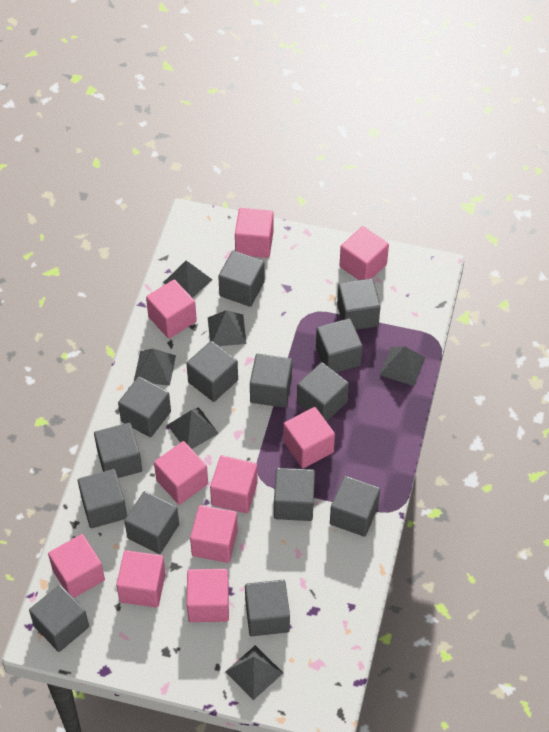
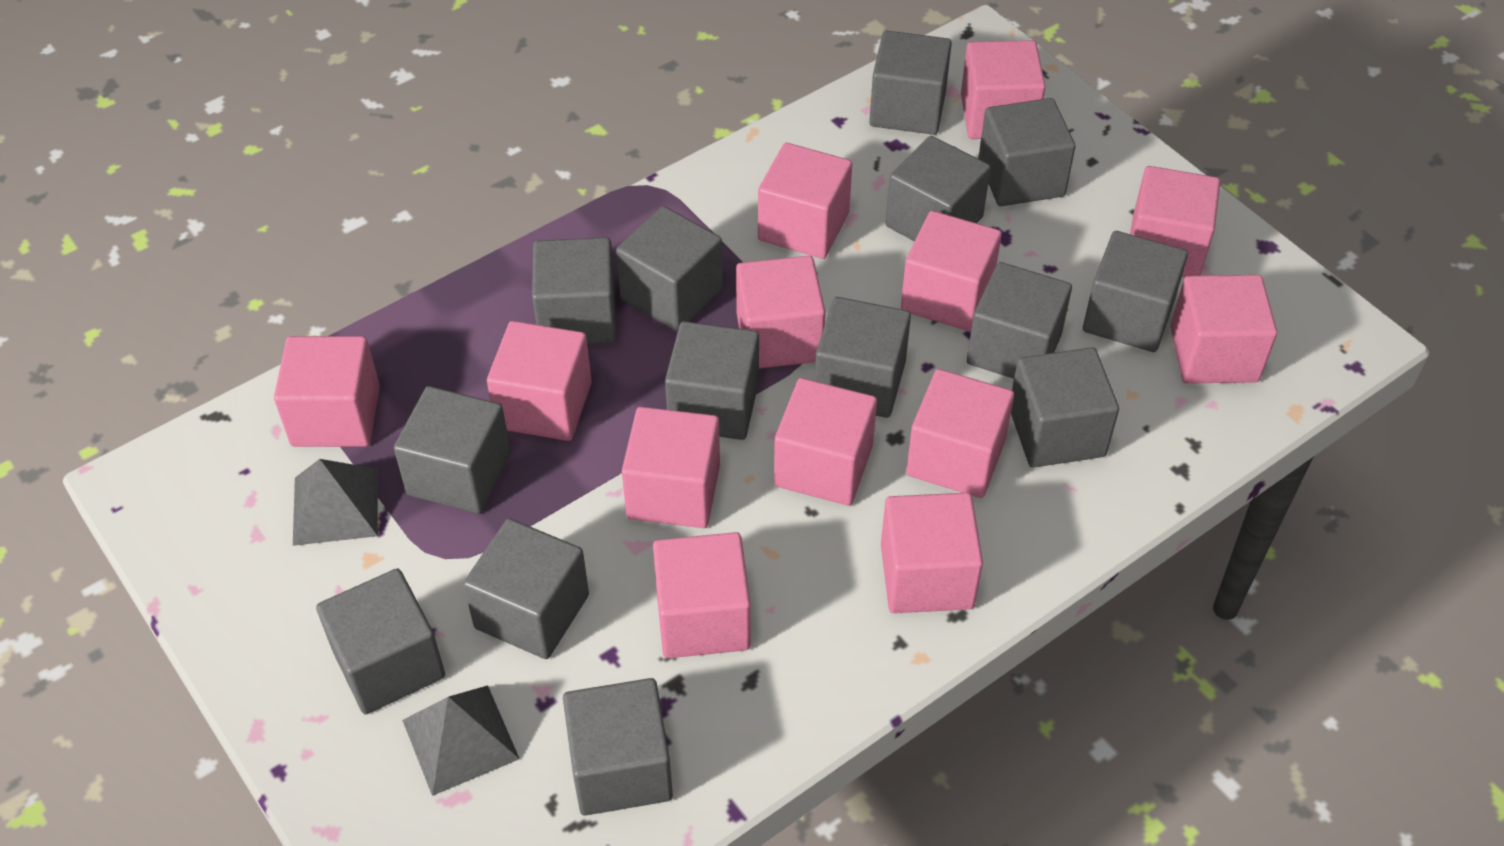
grey pyramid: [134,348,176,386] [163,260,212,298] [167,407,219,449] [208,310,246,346] [225,645,283,700] [380,346,425,386] = 6 -> [293,459,378,546] [402,685,520,796] = 2
pink cube: [48,534,105,598] [116,550,166,608] [146,279,197,339] [154,441,208,505] [187,569,229,622] [190,505,238,563] [210,455,258,513] [235,208,273,258] [283,407,335,468] [339,226,389,280] = 10 -> [274,336,380,447] [487,321,592,441] [622,407,720,528] [653,532,751,658] [736,256,825,368] [758,143,852,259] [774,378,877,506] [881,493,983,613] [901,211,1002,331] [906,369,1014,498] [961,40,1046,139] [1130,166,1220,277] [1170,275,1277,384] = 13

